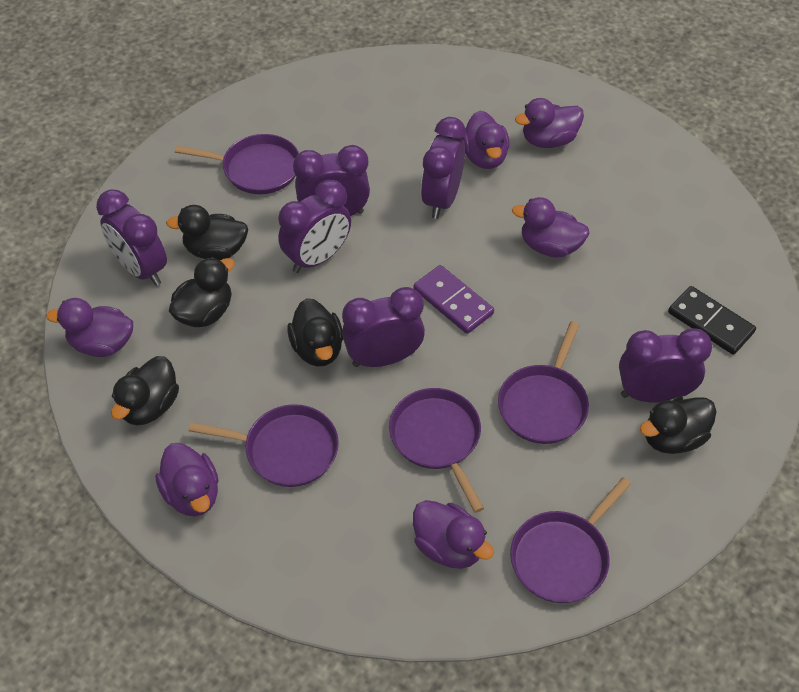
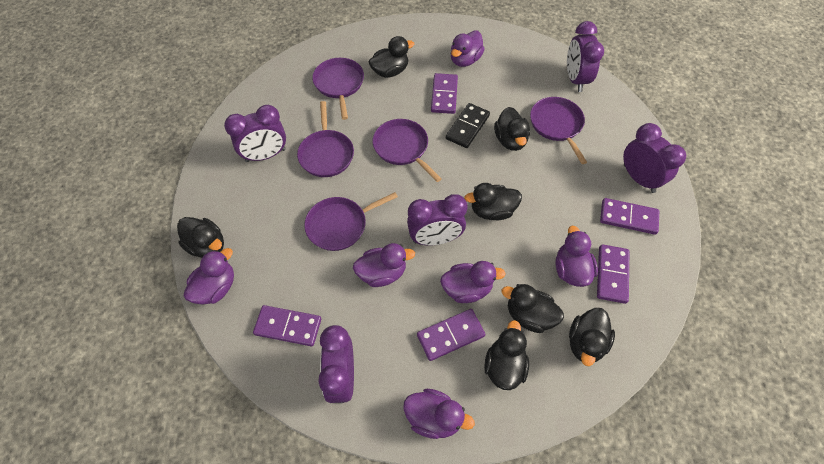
black duck: [111,356,179,426] [166,205,248,260] [169,257,235,327] [287,298,343,366] [640,396,717,454] = 5 -> [177,217,224,258] [368,36,414,78] [464,183,522,221] [484,320,529,390] [494,107,530,151] [502,284,564,333] [569,308,615,366] = 7
purple clock: [96,190,167,286] [278,180,351,273] [293,145,370,216] [342,287,425,367] [421,117,466,219] [619,328,712,402] = 6 -> [224,105,286,162] [318,325,354,403] [407,194,468,245] [567,21,604,92] [623,123,686,193] = 5
purple domino: [414,265,494,334] = 1 -> [253,305,321,346] [417,309,486,361] [431,73,458,114] [597,244,629,304] [600,198,659,235] = 5

